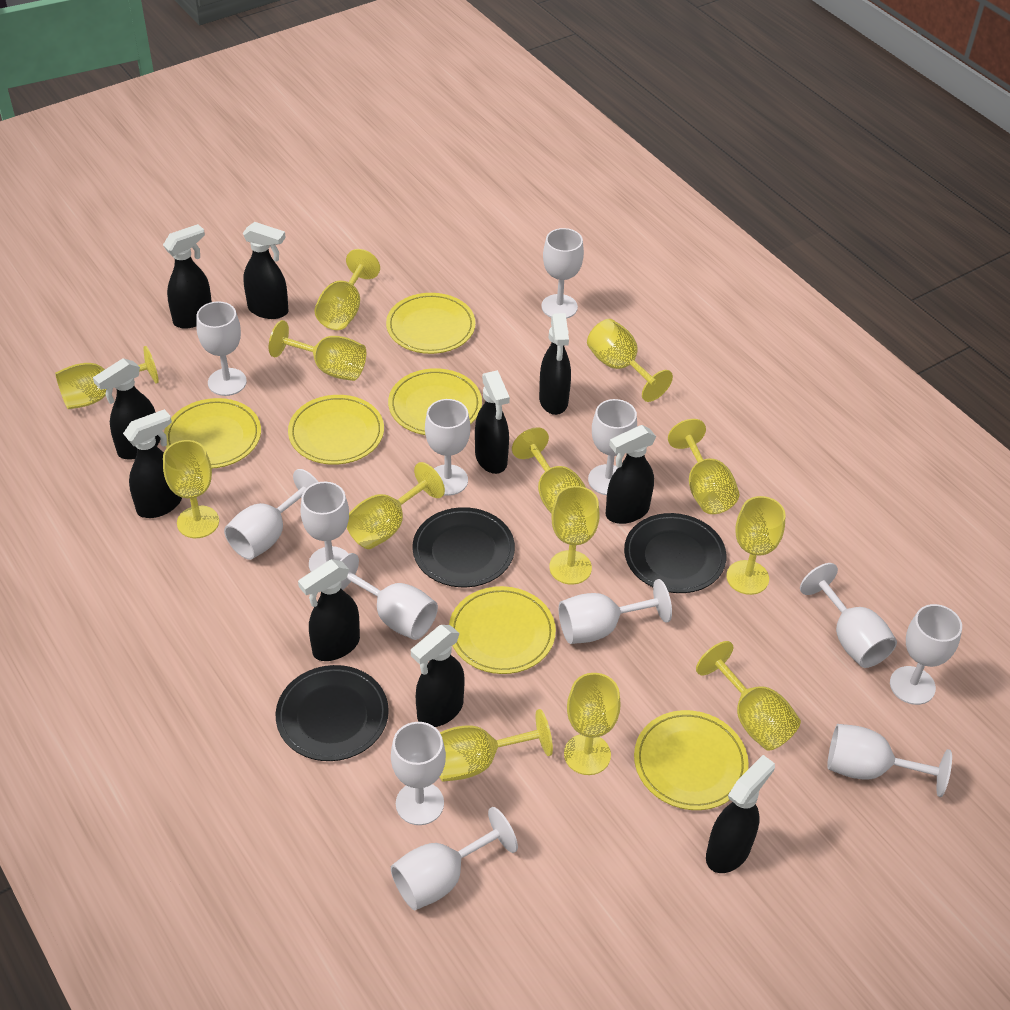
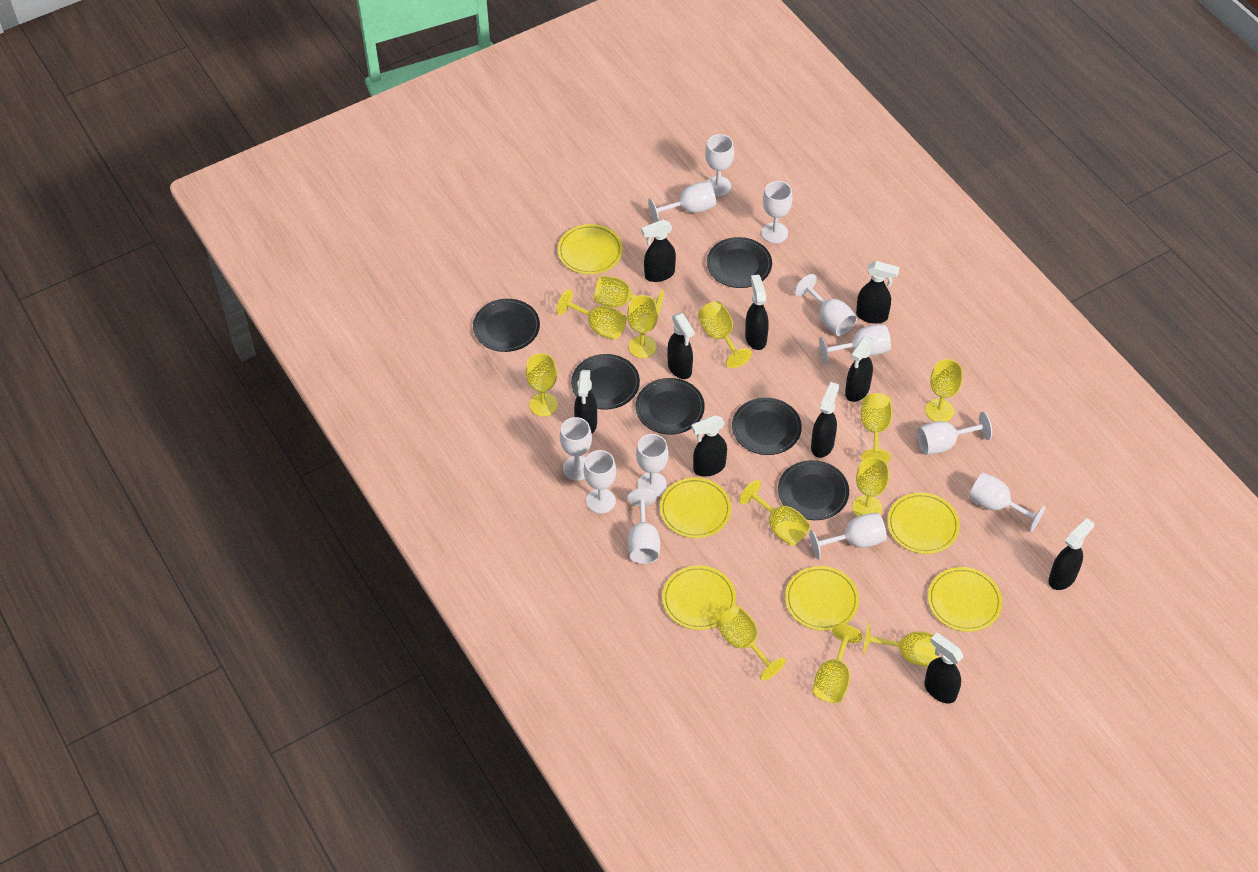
black plate: [276,665,389,761] [412,507,515,587] [624,513,727,593] = 3 -> [473,299,540,352] [571,354,640,410] [636,378,705,434] [707,237,772,288] [732,398,802,455] [778,460,849,520] = 6
white goblet: [196,301,247,396] [224,469,318,560] [301,482,349,572] [340,553,438,640] [391,722,446,825] [391,807,518,910] [425,399,470,496] [541,228,584,319] [559,579,672,644] [588,399,637,495] [800,563,897,668] [827,724,952,797] [890,604,962,705] = 13 -> [560,417,592,481] [584,450,616,514] [627,488,660,564] [636,434,669,496] [648,181,716,222] [705,134,734,196] [761,181,793,243] [795,274,857,336] [809,512,887,560] [819,324,891,365] [917,412,992,455] [969,472,1046,532] = 12
yellow goblet: [55,346,159,409] [163,440,219,538] [269,320,366,381] [314,249,380,330] [347,462,445,549] [440,709,553,782] [512,427,586,514] [549,486,600,585] [564,673,620,775] [587,319,673,402] [668,419,739,514] [696,641,801,751] [726,496,786,595] = 13 -> [526,353,558,416] [557,289,627,340] [594,276,664,315] [627,295,658,358] [698,301,752,368] [716,606,786,681] [739,480,810,546] [813,624,863,703] [852,457,889,517] [861,393,892,463] [863,623,938,667] [925,359,963,422] = 12

